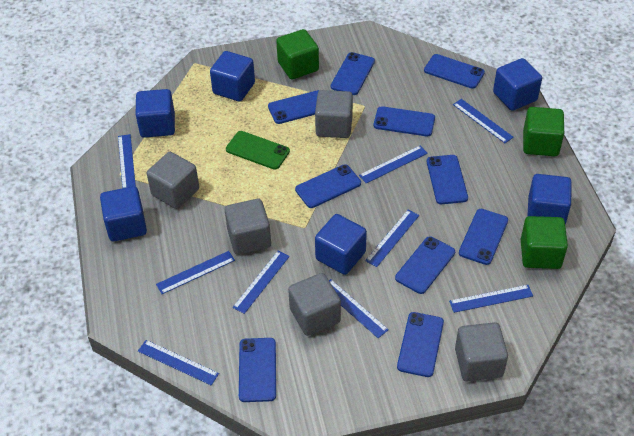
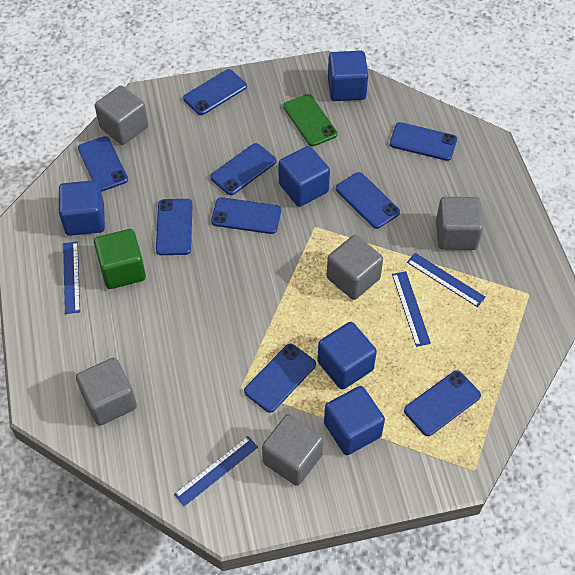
blue cube: [100,186,147,241] [136,89,175,138] [210,51,255,102] [315,214,367,275] [493,58,542,111] [527,174,572,224] = 6 -> [59,180,105,236] [278,146,330,207] [317,322,377,390] [324,386,385,455] [328,51,368,101] = 5
blue phone: [239,338,276,402] [268,90,320,124] [295,164,361,208] [331,52,375,95] [374,106,435,136] [395,236,455,294] [397,312,444,377] [424,54,485,89] [427,155,468,204] [459,209,508,265] = 10 -> [78,136,128,192] [156,199,193,255] [183,69,247,115] [210,143,276,195] [211,197,281,234] [244,343,316,413] [336,172,400,229] [390,122,457,161] [404,370,481,436] = 9
blue ruler: [118,134,136,188] [138,340,219,385] [156,251,235,294] [233,251,290,314] [329,279,389,338] [359,146,428,183] [365,210,419,267] [449,285,533,313] [453,99,514,143] = 9 -> [63,242,80,314] [174,436,258,506] [392,271,431,347] [407,253,486,307] = 4
green cube: [276,29,319,79] [521,216,568,269] [523,107,564,156] = 3 -> [94,229,146,289] = 1

